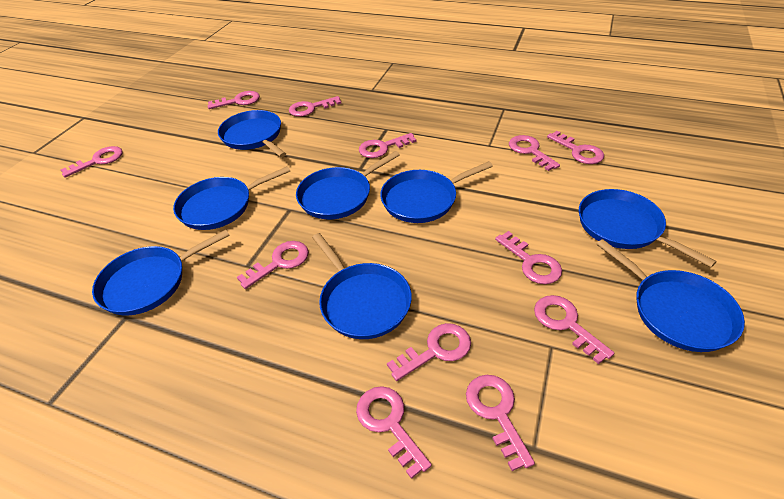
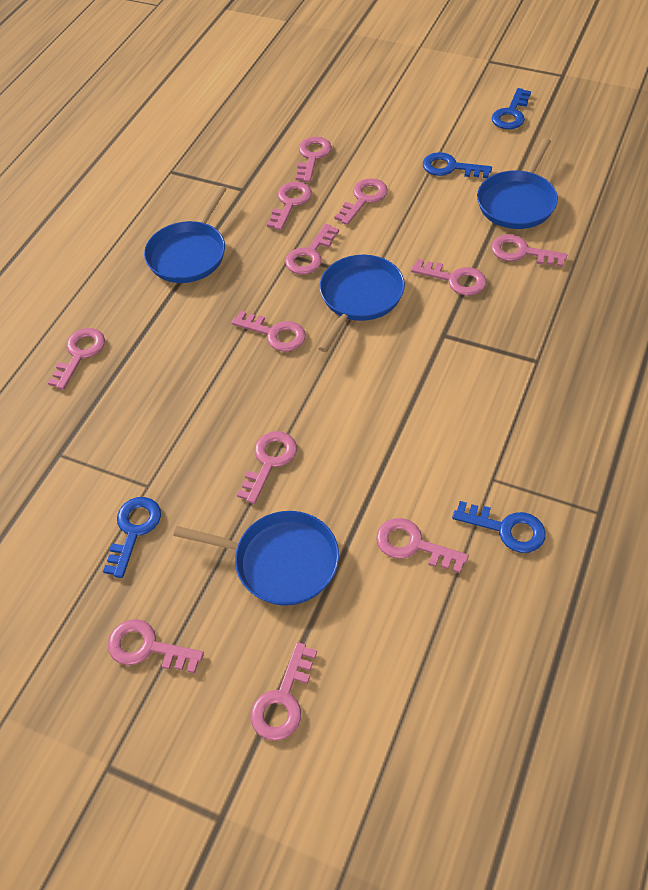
blue key: none = 0 -> [103,497,161,578] [423,152,492,178] [452,501,546,553] [492,88,531,129] = 4
blue pan: [92,230,230,316] [173,166,290,230] [218,110,286,157] [296,151,400,219] [312,233,412,339] [380,161,493,223] [579,189,717,267] [597,239,745,352] = 8 -> [144,186,227,283] [174,511,339,606] [318,255,405,352] [477,138,558,229] = 4

